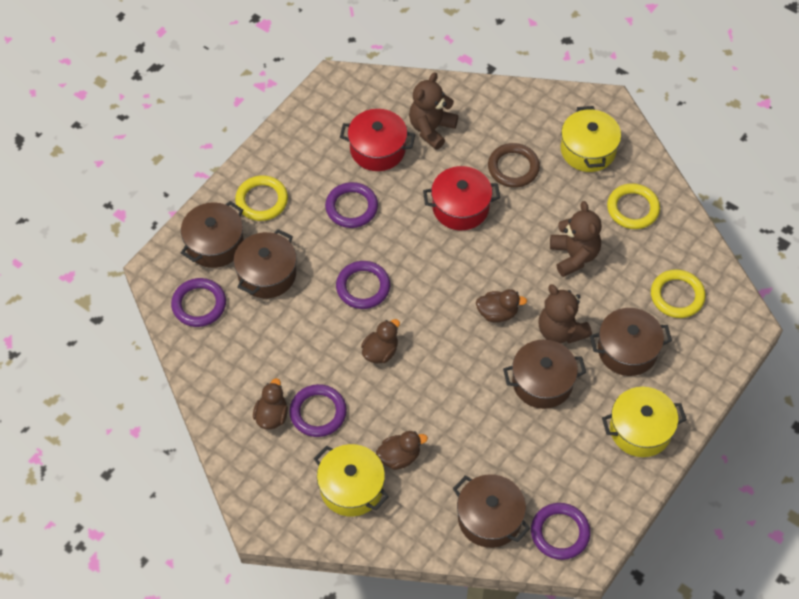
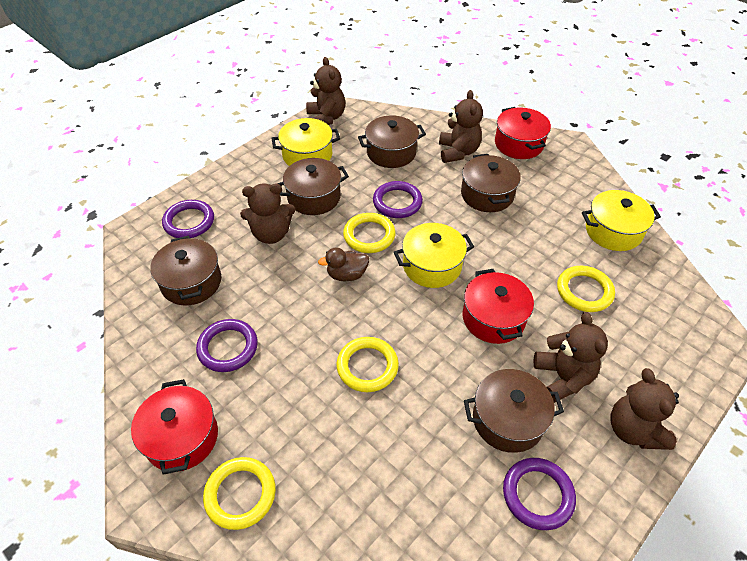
brown duck: [253,378,288,430] [361,319,400,363] [376,431,428,470] [476,289,527,323] = 4 -> [318,248,369,281] = 1
brown ring: [488,143,540,188] = 1 -> none = 0
brown teddy bear: [409,72,458,150] [538,284,592,343] [550,201,602,277] = 3 -> [240,183,295,244] [306,57,346,125] [439,90,483,163] [534,312,608,403] [610,368,679,450] = 5
purple ring: [171,278,226,327] [289,384,347,437] [325,182,378,228] [336,261,390,309] [531,503,591,560] = 5 -> [162,200,214,238] [196,319,258,372] [373,181,423,218] [503,458,576,530] = 4
red pot: [340,109,415,171] [423,166,500,230] = 2 -> [131,379,218,475] [463,269,534,344] [495,107,551,159] = 3
yellow ring: [235,175,288,221] [607,183,660,229] [651,269,706,318] = 3 -> [203,457,276,530] [336,337,399,392] [343,213,395,253] [557,266,615,312] = 4

